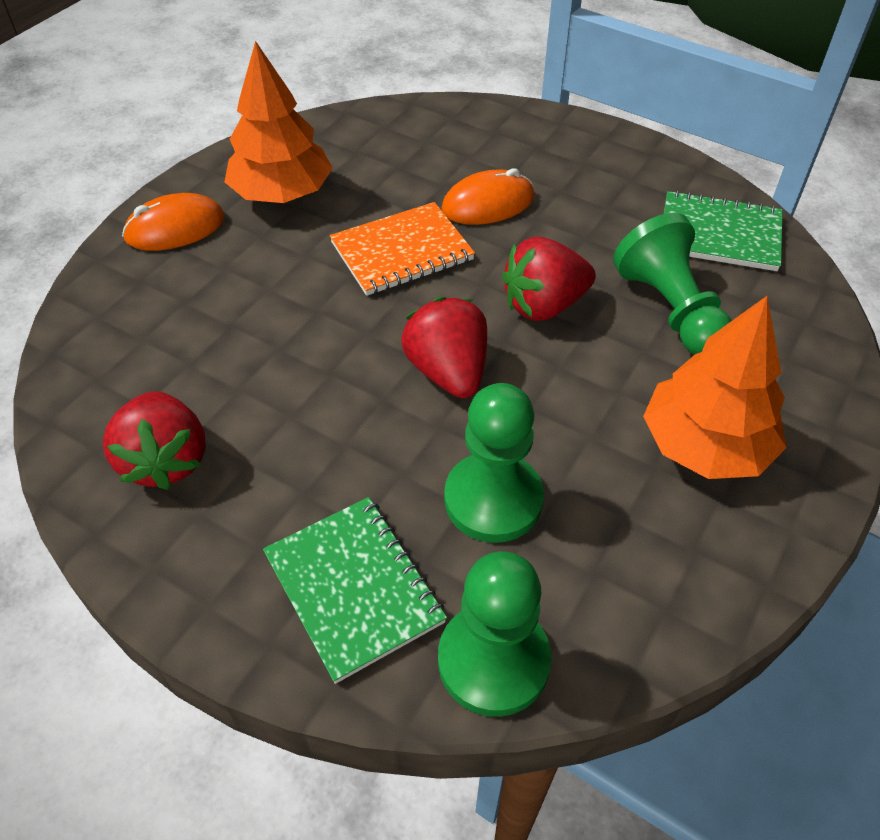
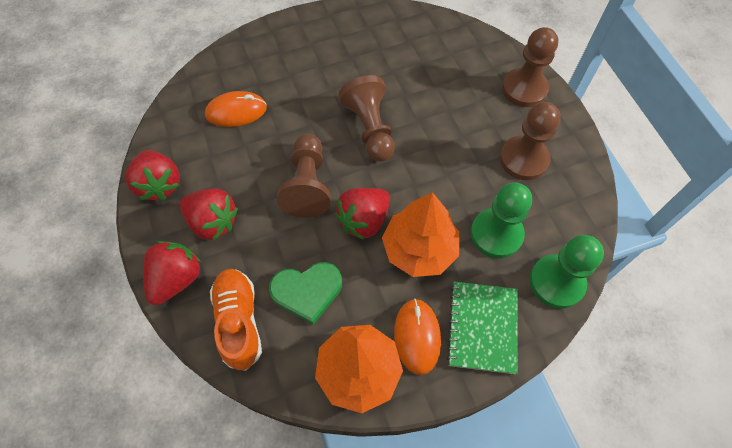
brown pawn: none = 0 -> [277,134,331,218] [338,75,395,162] [500,102,561,180] [502,27,558,107] = 4
green heart: none = 0 -> [269,262,342,325] = 1
green notebook: [263,497,447,684] [664,191,783,271] = 2 -> [447,281,518,374] = 1
green pawn: [438,551,552,717] [444,383,544,543] [613,213,732,355] = 3 -> [471,182,532,258] [530,235,604,309] = 2
orange notebook: [330,202,475,296] = 1 -> none = 0
orange shoe: none = 0 -> [210,269,262,371] = 1
red strawberry: [103,391,206,490] [401,297,487,398] [502,237,596,321] = 3 -> [126,150,180,200] [143,241,202,305] [180,188,238,241] [335,188,390,240] = 4

